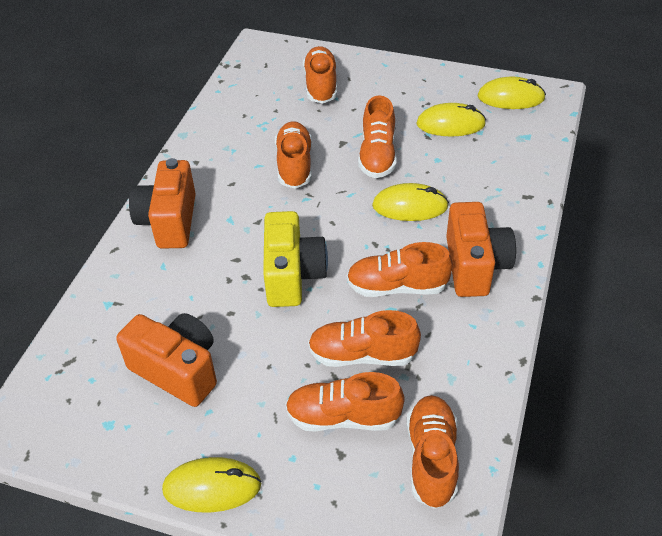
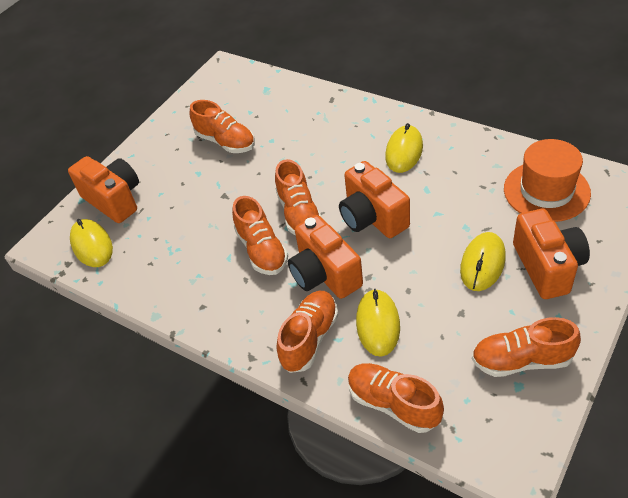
orange camera: [116,313,217,407] [129,158,196,249] [446,202,516,297] = 3 -> [68,156,139,223] [288,215,363,299] [339,161,410,238] [513,209,590,299] = 4
orange hat: none = 0 -> [504,139,591,222] = 1
orange shoe: [275,121,312,189] [285,372,405,432] [303,46,337,103] [308,310,421,367] [347,242,453,297] [358,95,397,178] [407,395,459,509] = 7 -> [190,100,255,153] [232,196,288,275] [275,159,322,235] [277,291,338,373] [348,363,444,433] [472,317,581,377] = 6
yellow camera: [263,211,328,307] = 1 -> none = 0

